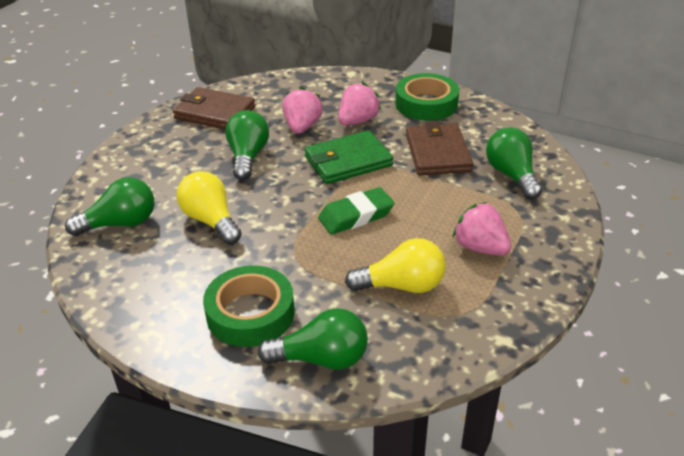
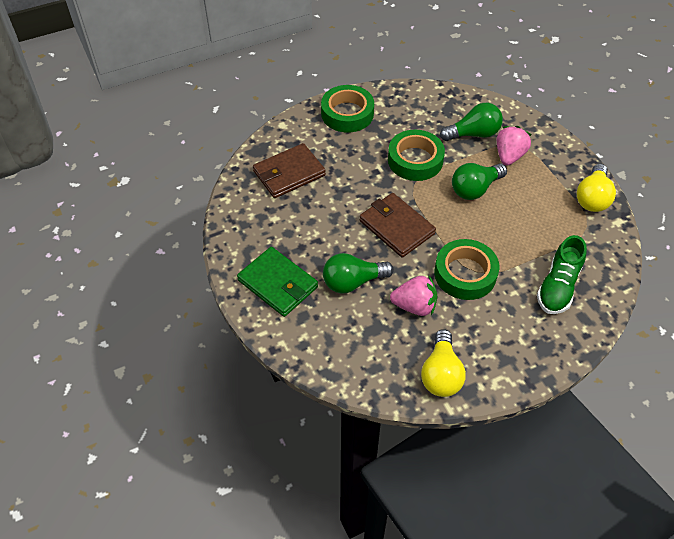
green eraser: [318,187,394,234] = 1 -> none = 0
green light bulb: [65,177,154,236] [225,110,269,180] [258,308,368,370] [486,127,542,199] = 4 -> [323,253,394,294] [440,103,503,141] [452,163,507,200] = 3
green shoe: none = 0 -> [537,235,587,314] = 1
green tape: [203,265,295,347] [395,73,459,121] = 2 -> [321,85,374,133] [388,130,445,181] [434,239,499,300] = 3
pink strawberry: [282,87,323,134] [338,82,381,125] [453,202,511,256] = 3 -> [390,276,437,316] [497,126,531,166] = 2

